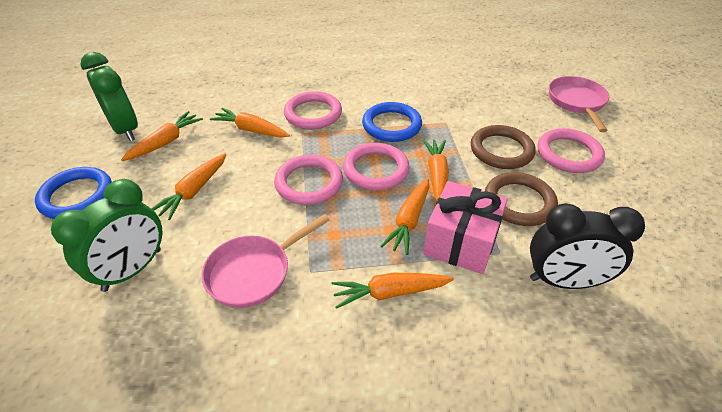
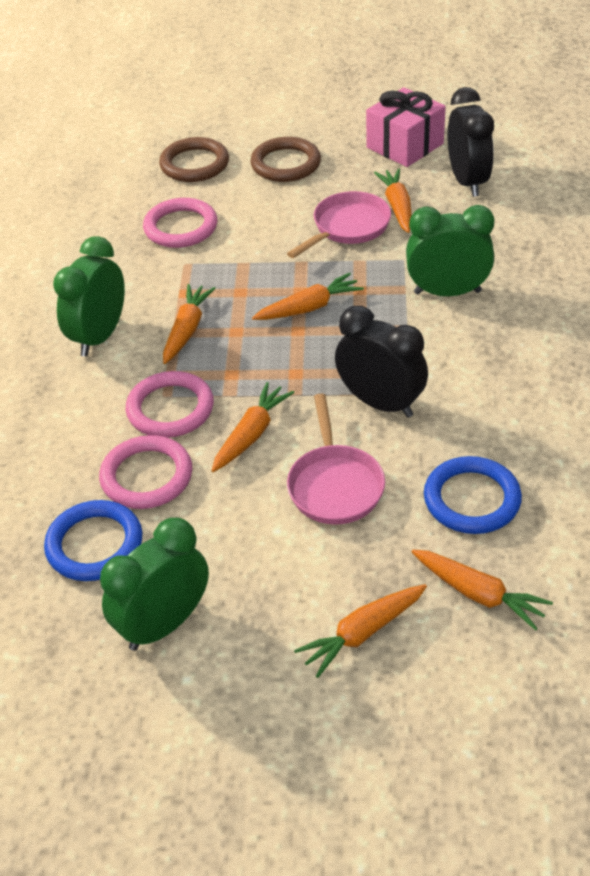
black clock: [530,203,645,289] = 1 -> [335,306,428,418] [447,87,494,197] = 2
green clock: [51,179,163,292] [81,52,138,141] = 2 -> [53,236,125,357] [100,518,209,651] [406,205,494,296] = 3
pink ring: [274,155,343,205] [284,91,342,129] [343,143,410,190] [538,128,605,173] = 4 -> [99,435,192,509] [126,371,214,438] [143,198,217,248] = 3

